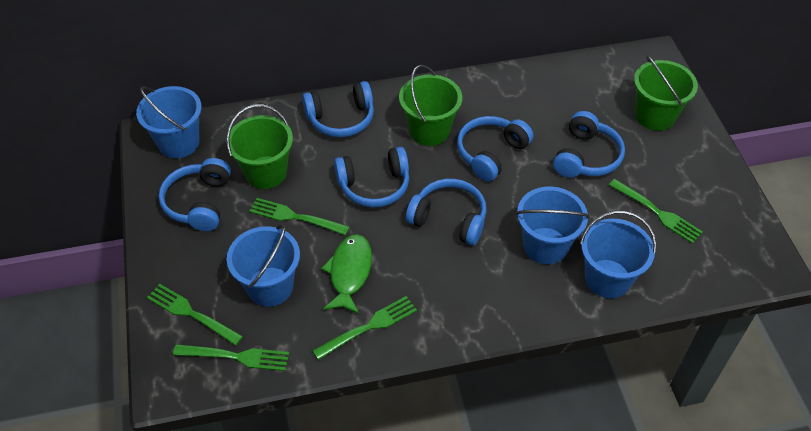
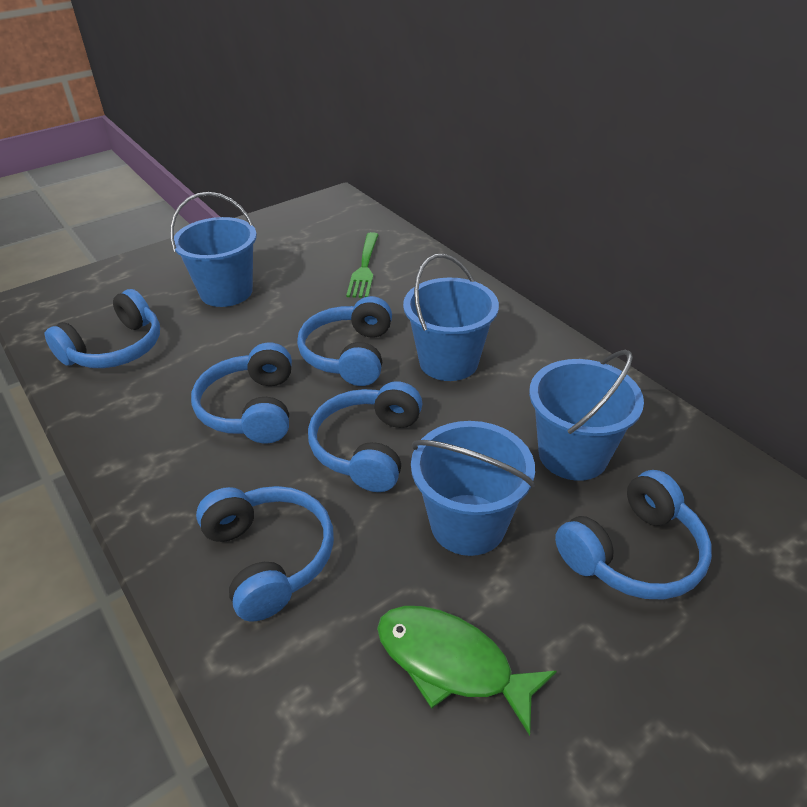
green bucket: [226,104,293,189] [399,65,462,146] [634,55,698,131] = 3 -> none = 0
green fork: [147,284,243,346] [173,344,289,371] [249,198,349,235] [313,296,417,360] [609,179,703,244] = 5 -> [346,232,379,298] = 1

